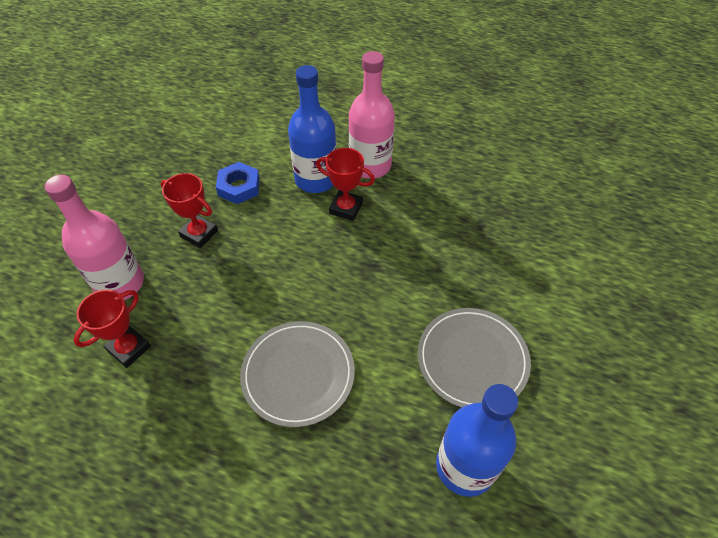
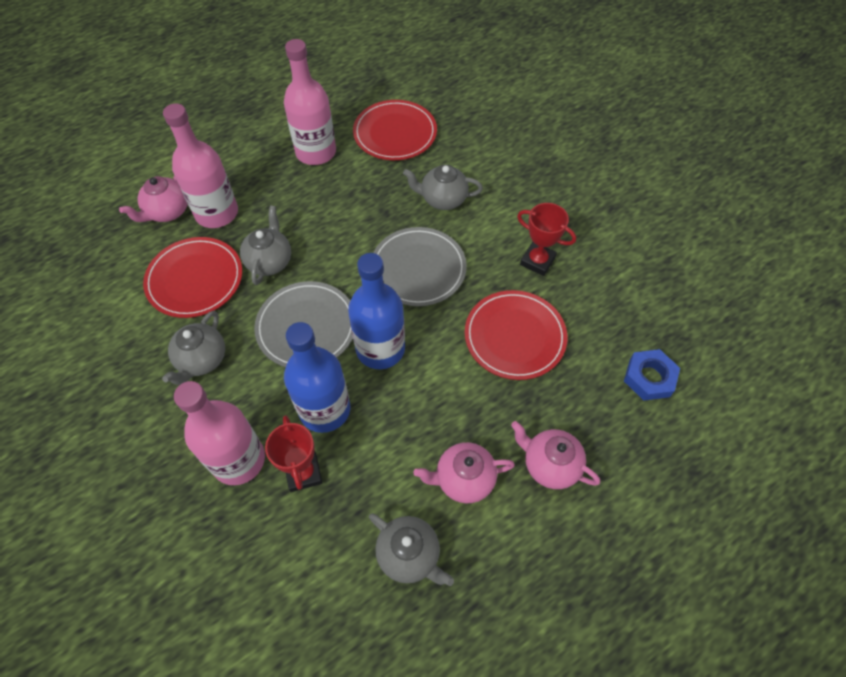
grey teapot: none = 0 -> [162,311,225,385] [240,206,291,285] [369,513,454,586] [403,165,483,210] = 4
pink bottle: [44,175,144,300] [349,51,395,179] = 2 -> [163,103,238,228] [174,381,265,485] [284,39,336,165] = 3
pink teapot: none = 0 -> [119,176,188,222] [413,442,515,503] [511,421,600,489] = 3
red plate: none = 0 -> [143,237,242,318] [353,100,437,160] [465,290,567,380] = 3
red trophy: [73,289,151,368] [161,173,218,248] [316,148,375,221] = 3 -> [265,415,322,492] [517,203,576,276] = 2

